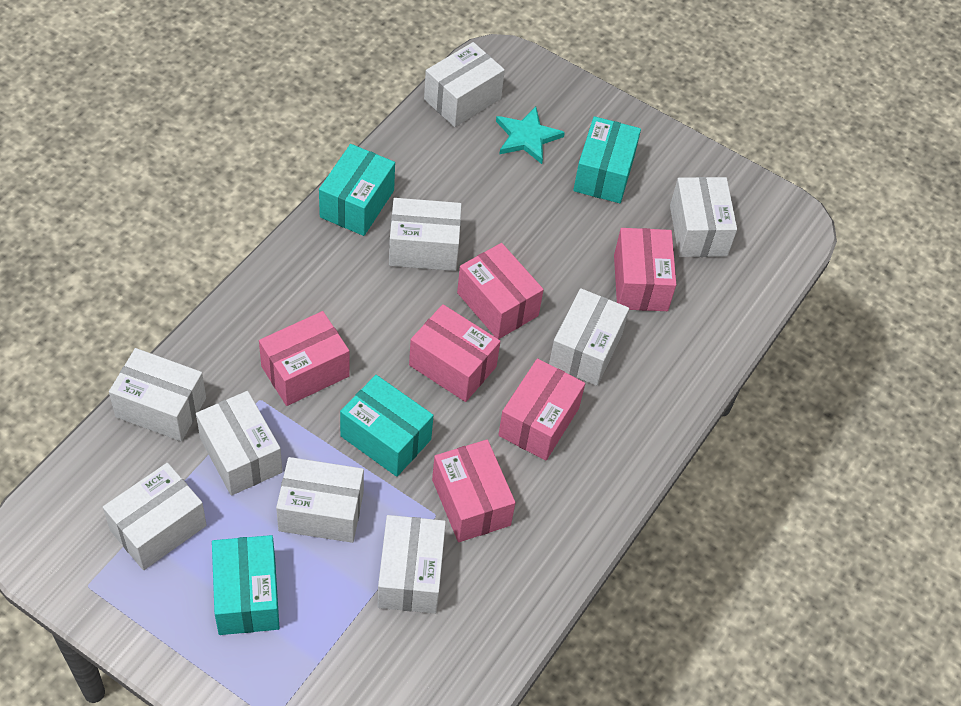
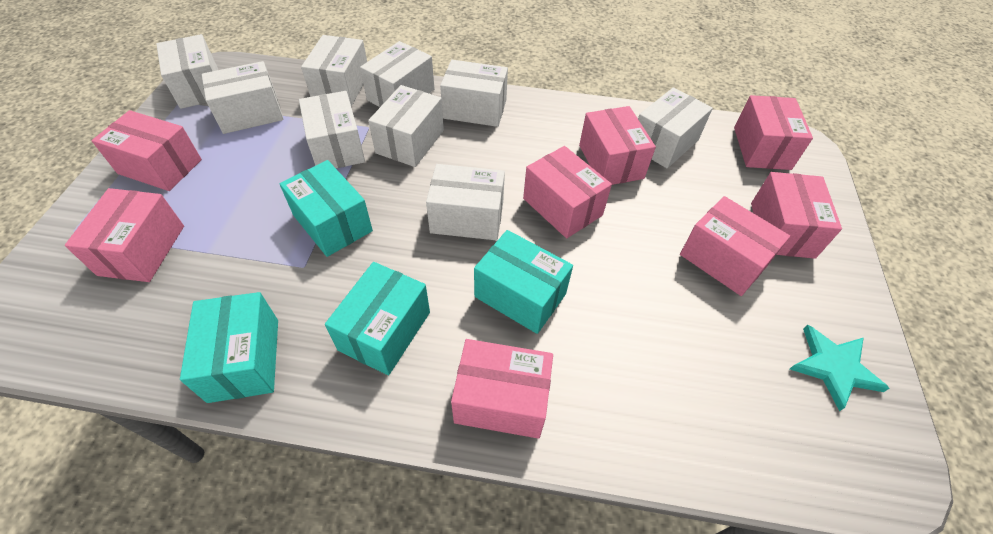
pink box: [259,311,350,406] [409,304,500,402] [432,440,516,542] [457,243,544,339] [498,358,585,461] [614,228,676,311] = 6 -> [65,188,184,282] [92,110,202,191] [451,339,553,439] [523,146,612,238] [579,106,656,185] [680,196,790,296] [734,95,813,170] [751,172,842,259] = 8

